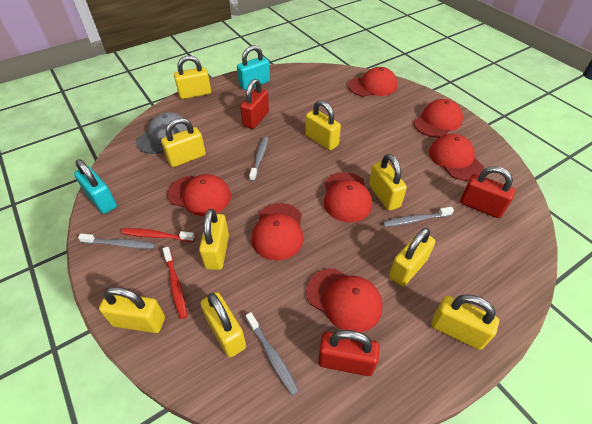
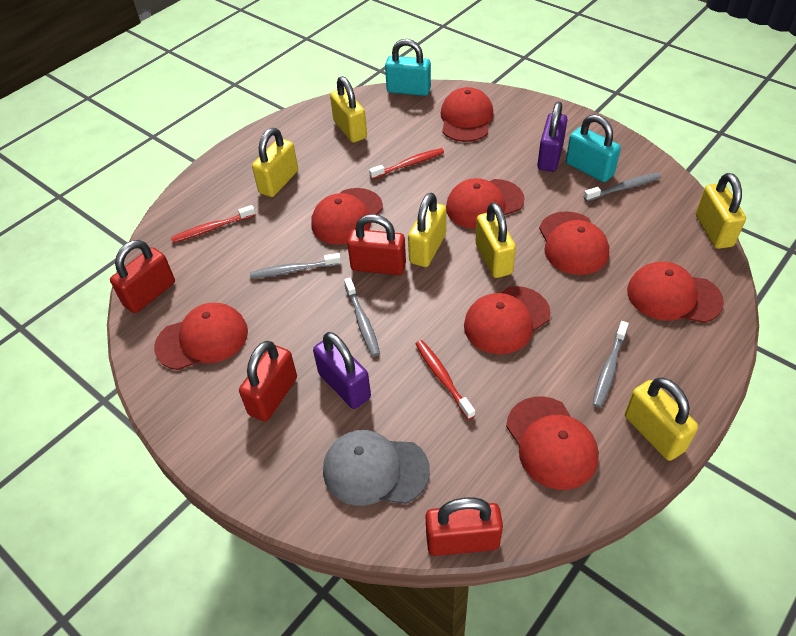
purple padlock: none = 0 -> [313,332,371,409] [537,102,567,172] = 2
red cap: [167,174,231,216] [252,203,303,260] [306,268,383,332] [324,172,372,222] [348,67,397,97] [414,99,463,138] [429,134,484,181] = 7 -> [154,303,248,370] [311,188,383,245] [441,87,494,142] [446,178,525,229] [464,286,551,354] [506,396,599,490] [539,211,609,275] [627,261,724,323] = 8
red padlock: [240,79,269,129] [318,330,380,376] [460,166,515,218] = 3 -> [110,240,175,313] [239,341,297,422] [347,214,406,275] [426,497,503,556] = 4
red toothbrush: [121,228,195,242] [163,247,187,319] = 2 -> [171,205,255,243] [369,148,444,179] [416,340,475,420] = 3
yellow padlock: [99,287,165,333] [161,118,206,167] [174,55,211,99] [199,209,229,270] [200,292,246,358] [305,100,341,150] [369,154,407,211] [389,228,436,286] [431,294,499,350] = 9 -> [252,128,298,197] [330,76,367,143] [408,193,446,267] [475,202,516,278] [625,377,698,461] [696,173,746,249] = 6

